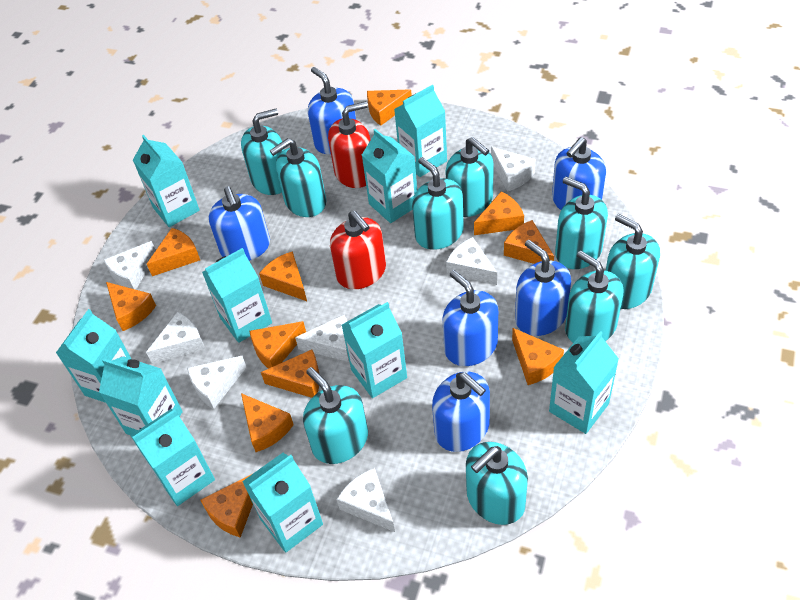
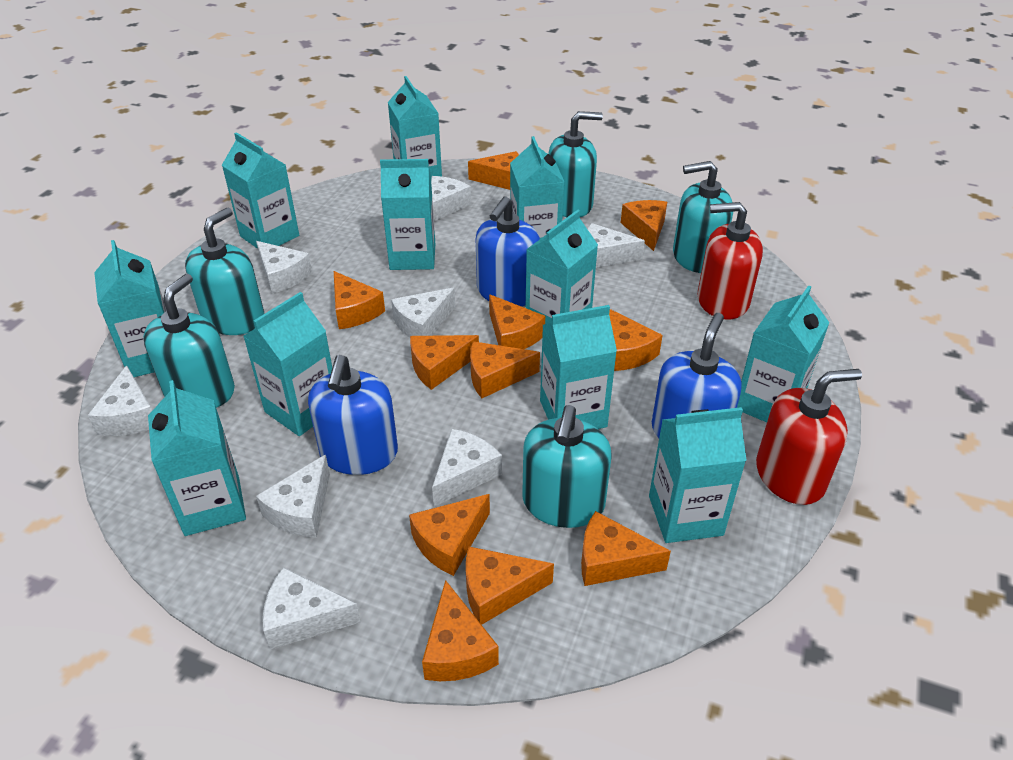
blue soap dispenser: [209,186,270,261] [308,67,356,154] [432,371,490,452] [443,270,498,366] [515,240,571,336] [552,137,606,210] = 6 -> [308,355,398,475] [476,197,540,306] [652,313,741,438] = 3
turquoise carton: [56,309,131,403] [99,356,183,435] [131,409,215,506] [133,135,200,227] [202,248,272,343] [242,453,323,553] [342,302,407,398] [362,129,417,223] [394,85,447,177] [549,331,619,434] = 10 -> [94,240,167,377] [148,380,246,536] [222,132,299,249] [244,292,332,436] [380,159,435,270] [388,76,442,178] [510,136,564,239] [525,210,598,324] [540,305,617,429] [649,407,747,543] [737,285,829,422] = 11
turquoise soap dispenser: [241,109,284,195] [270,138,327,217] [303,367,368,464] [412,157,464,250] [445,137,494,217] [466,442,528,525] [555,177,608,269] [565,251,624,343] [606,214,660,309] = 9 -> [143,274,235,408] [185,207,264,335] [522,405,611,528] [549,111,603,217] [673,161,733,273] = 5
white cheese: [104,241,156,290] [146,312,205,364] [187,356,247,409] [295,315,349,362] [337,468,395,532] [446,237,497,285] [491,147,536,192] = 7 -> [88,365,152,436] [256,241,312,294] [256,455,330,538] [263,567,361,650] [391,288,455,338] [431,176,471,221] [432,429,502,507] [587,223,645,268] = 8

